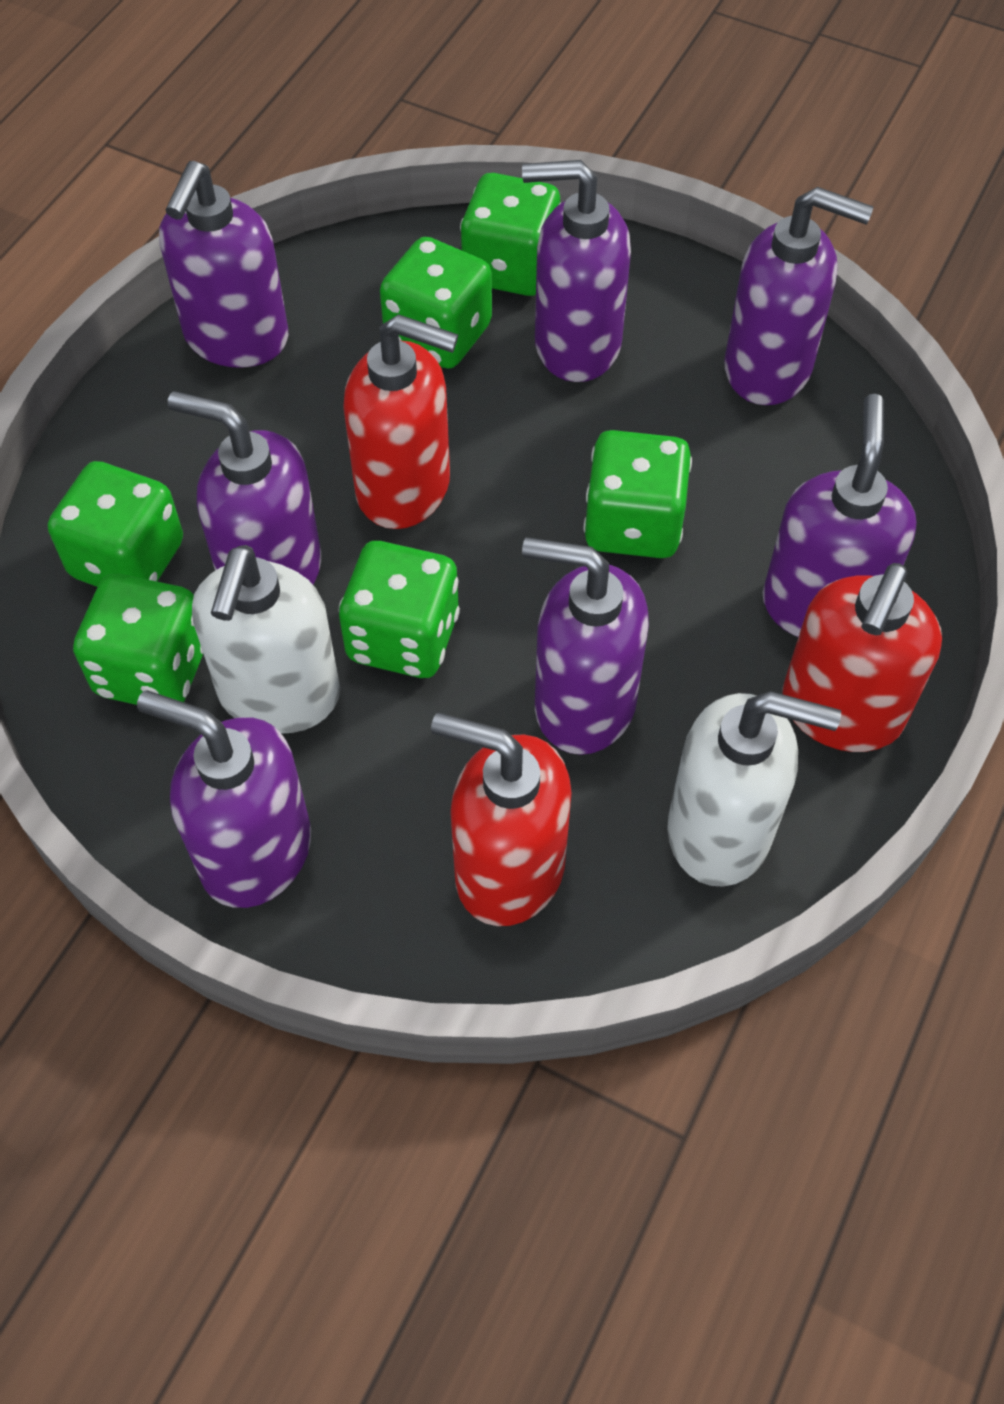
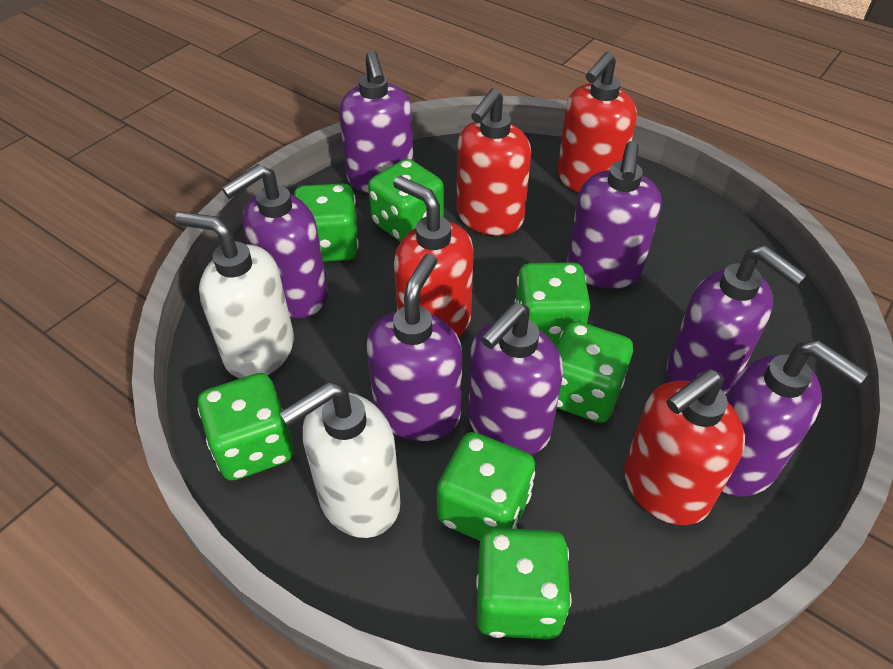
green dice: [48,461,183,587] [73,574,203,705] [339,541,460,678] [380,237,492,369] [460,173,561,296] [584,430,692,558] = 6 -> [197,373,294,481] [294,184,359,262] [368,159,444,242] [437,432,535,541] [476,528,571,640] [514,262,591,346] [556,321,633,423] = 7
red soap dispenser: [343,314,458,529] [431,713,572,926] [782,563,942,752] = 3 -> [393,176,474,338] [456,88,531,236] [557,52,637,193] [624,369,745,525] = 4

